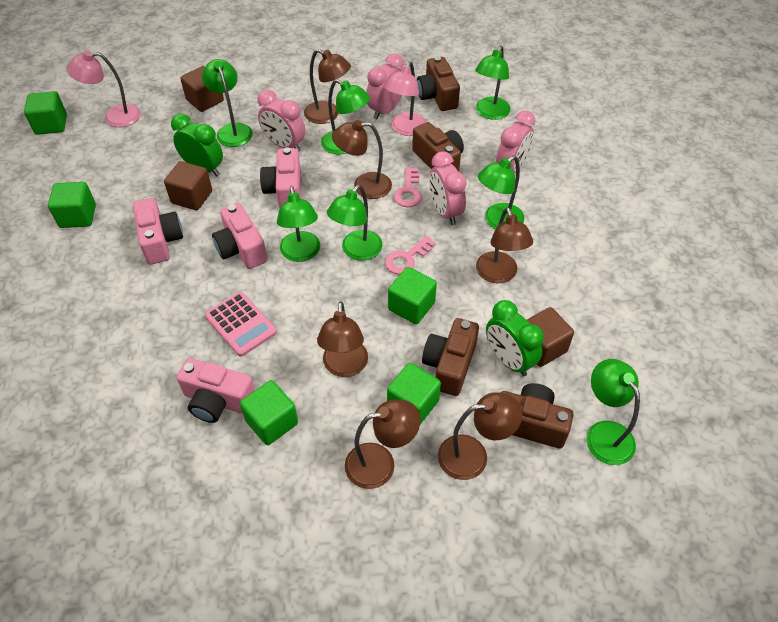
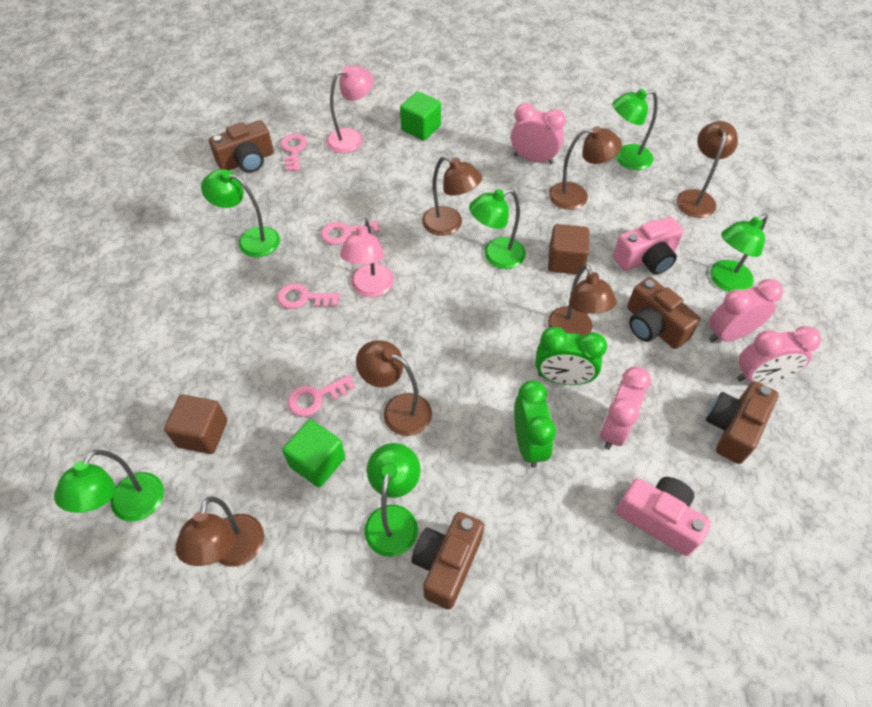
brown cube: [164,161,212,210] [180,66,224,112] [527,307,574,367] = 3 -> [164,395,227,454] [548,224,589,274] = 2
green cube: [24,91,67,135] [48,182,96,228] [240,380,298,445] [387,363,441,424] [388,267,437,324] = 5 -> [282,420,345,487] [400,91,441,141] = 2
green lamp: [202,59,253,147] [277,186,320,262] [321,79,370,154] [327,185,383,261] [475,46,510,120] [478,155,524,229] [586,359,640,465] = 7 -> [54,450,164,521] [201,169,280,257] [364,443,420,557] [469,189,526,269] [613,89,658,170] [710,214,768,292] = 6
pink calculator: [205,292,277,357] = 1 -> none = 0
pink camera: [133,198,183,265] [177,358,255,423] [212,203,268,269] [260,147,301,208] = 4 -> [613,217,684,275] [616,477,711,556] = 2
pink key: [385,236,436,275] [394,167,422,207] = 2 -> [277,283,340,309] [280,134,307,171] [288,375,355,417] [321,221,379,245] = 4

